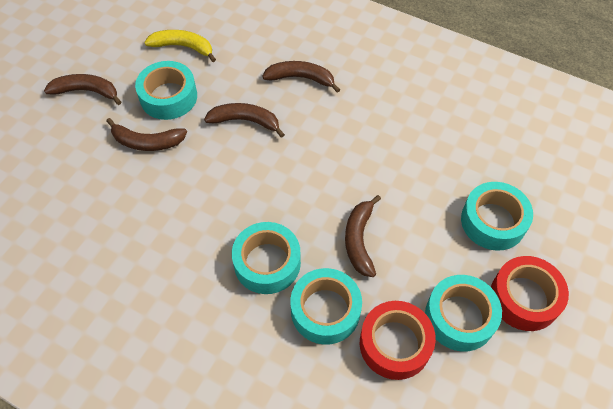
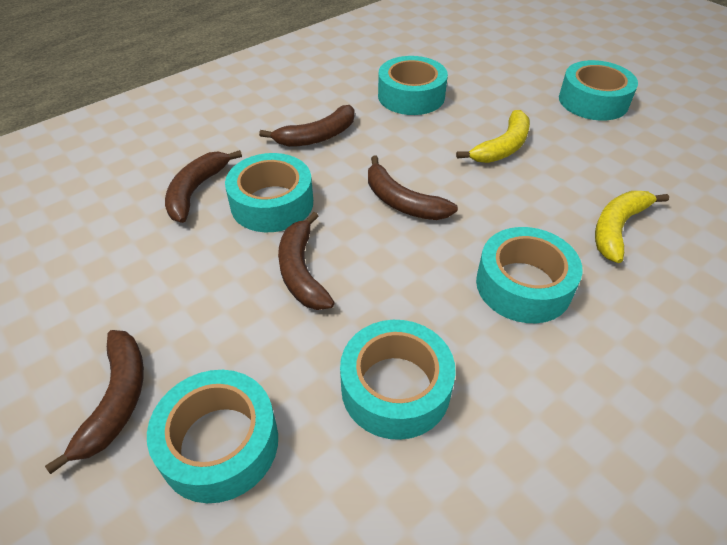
red tape: [360,301,436,380] [491,256,569,331] = 2 -> none = 0
turquoise tape: [135,61,197,120] [232,222,301,294] [290,268,362,345] [425,275,502,352] [461,182,533,251] = 5 -> [147,370,278,503] [225,153,313,232] [340,320,456,440] [378,56,448,115] [476,227,583,323] [559,60,638,120] = 6
yellow banana: [144,30,216,62] = 1 -> [456,110,530,163] [595,191,669,263] = 2

